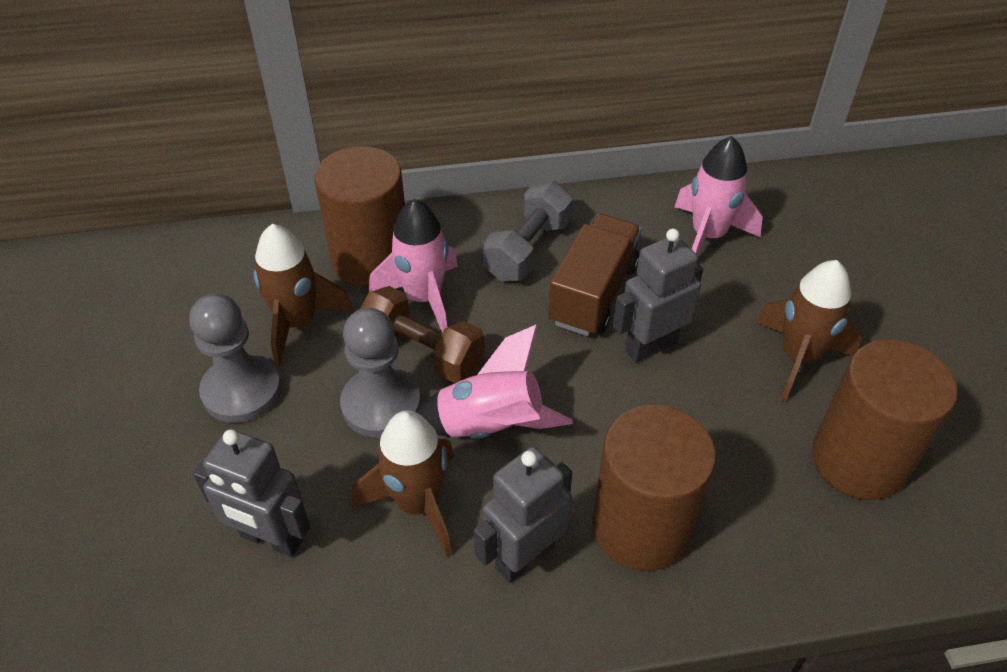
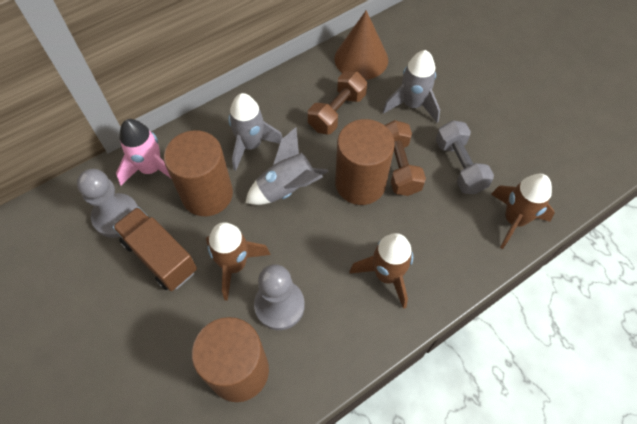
brown cone: none = 0 -> [334,10,388,80] = 1
brown dumbbell: [360,286,485,383] = 1 -> [308,71,367,135] [385,120,426,196] = 2
grey robot: [193,429,310,557] [474,446,572,583] [613,229,703,363] = 3 -> none = 0
grey rocket: none = 0 -> [228,93,283,171] [245,127,329,205] [382,50,440,123] = 3
pink rocket: [369,199,458,333] [417,325,573,439] [675,136,763,255] = 3 -> [116,119,171,186] = 1

